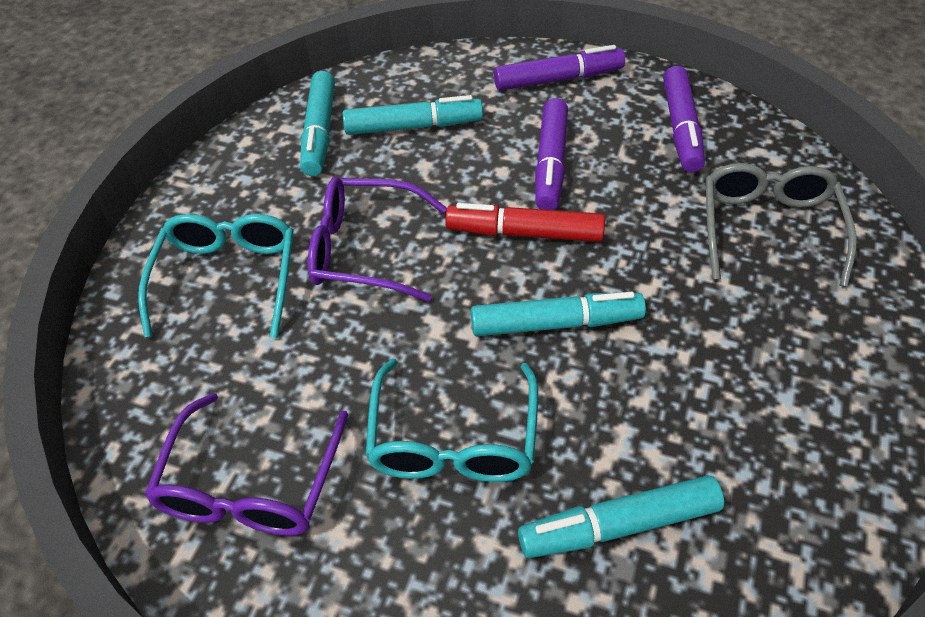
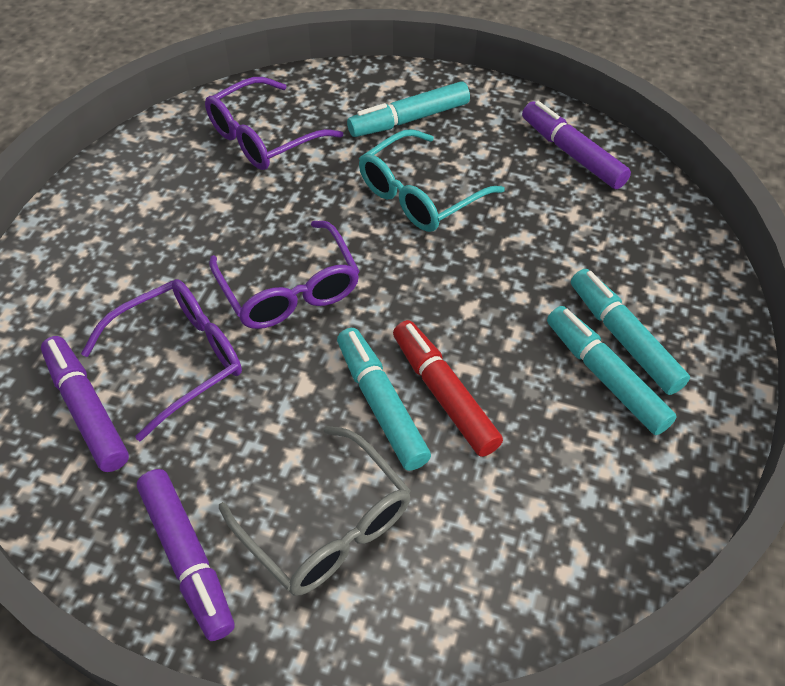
purple glasses: [145,393,348,536] [308,177,447,302] = 2 -> [81,279,242,441] [205,77,343,170] [209,221,360,329] = 3
turquoise glasses: [138,214,294,338] [365,359,538,482] = 2 -> [359,129,505,232] = 1

